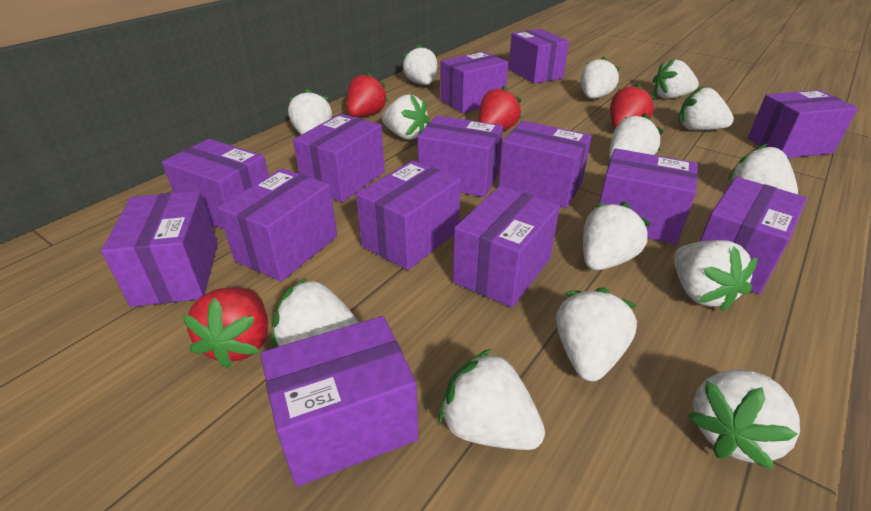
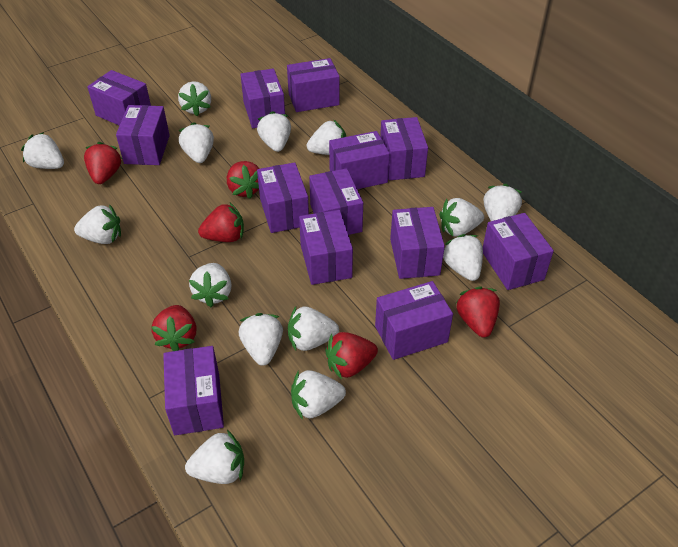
purple box: [101,191,218,307] [162,139,269,229] [218,168,337,282] [261,316,419,487] [293,114,385,202] [356,160,461,270] [418,115,503,197] [440,51,508,113] [453,186,560,308] [498,121,592,208] [509,29,569,84] [599,149,698,244] [700,177,807,294] [748,90,858,158] = 14 -> [87,70,151,126] [116,105,170,165] [163,346,224,435] [240,68,285,128] [257,162,309,233] [287,58,340,112] [299,210,353,285] [309,168,363,235] [329,131,390,189] [375,281,453,360] [380,117,428,180] [390,207,445,279] [483,213,554,290] = 13
red strawberry: [182,287,268,368] [347,72,389,117] [479,86,522,131] [610,83,656,128] = 4 -> [84,142,122,184] [151,305,197,351] [198,203,244,242] [227,161,260,199] [325,332,378,379] [456,286,500,337] = 6

